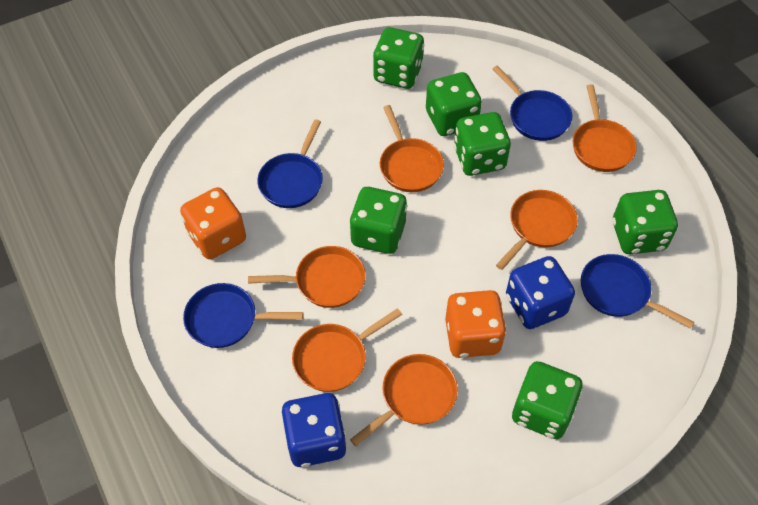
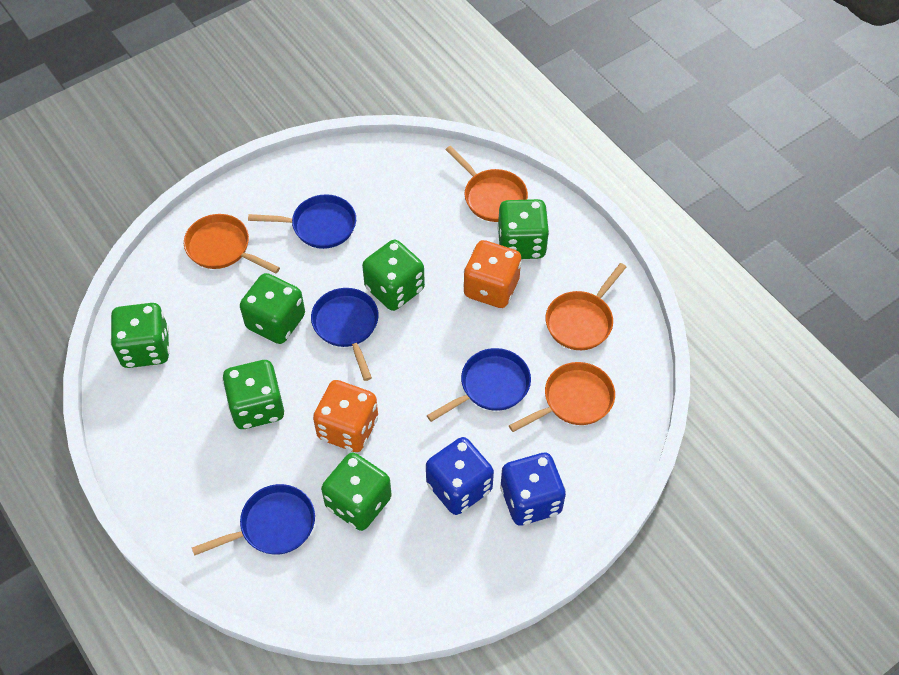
orange pan: [248,246,366,308] [292,308,402,392] [350,354,458,446] [380,105,444,192] [496,190,578,270] [573,84,637,172] = 6 -> [184,214,280,273] [445,146,528,222] [509,362,615,432] [546,263,626,350] = 4

